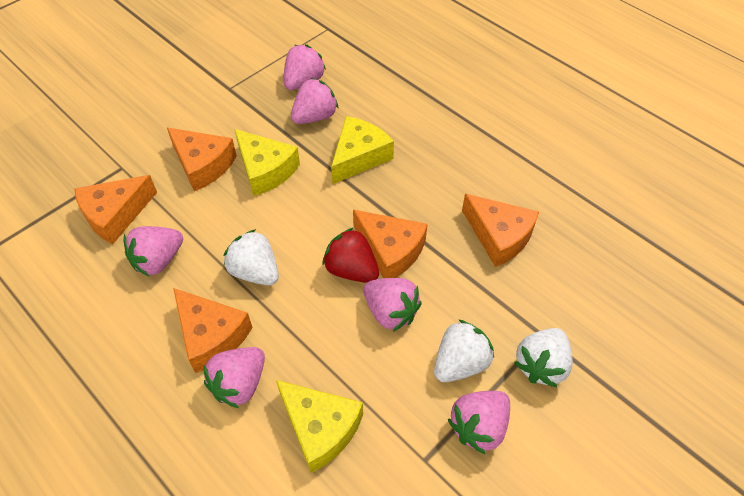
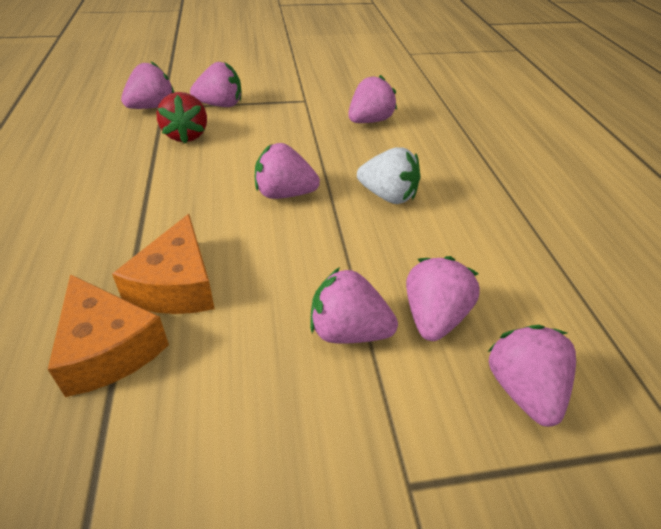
orange cheese: [74,175,157,245] [167,127,237,191] [173,288,253,373] [353,210,428,278] [462,194,539,267] = 5 -> [48,274,169,397] [112,214,215,314] = 2
pink strawberry: [123,226,183,276] [203,347,265,408] [284,44,326,90] [291,78,339,124] [363,278,422,332] [448,391,510,454] = 6 -> [121,61,174,109] [190,62,241,107] [255,143,320,199] [310,267,398,344] [348,75,397,123] [406,256,480,341] [487,325,576,427] = 7
white strawberry: [224,229,279,286] [434,319,494,382] [514,328,573,387] = 3 -> [357,147,421,204] = 1
yellow cheese: [234,129,300,196] [276,380,363,473] [331,116,394,184] = 3 -> none = 0

